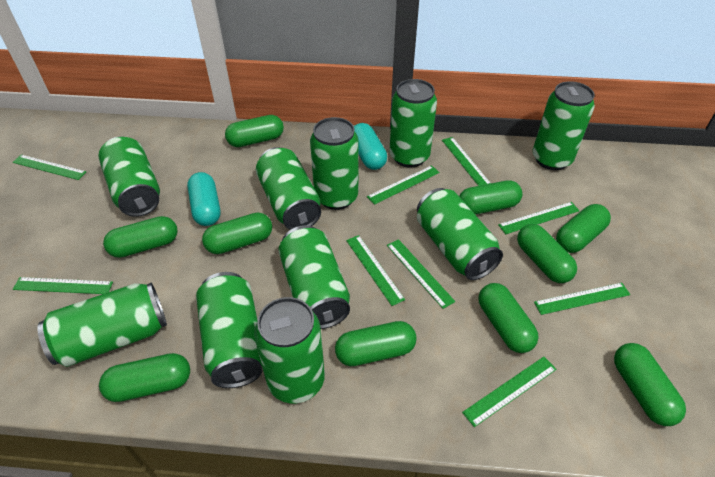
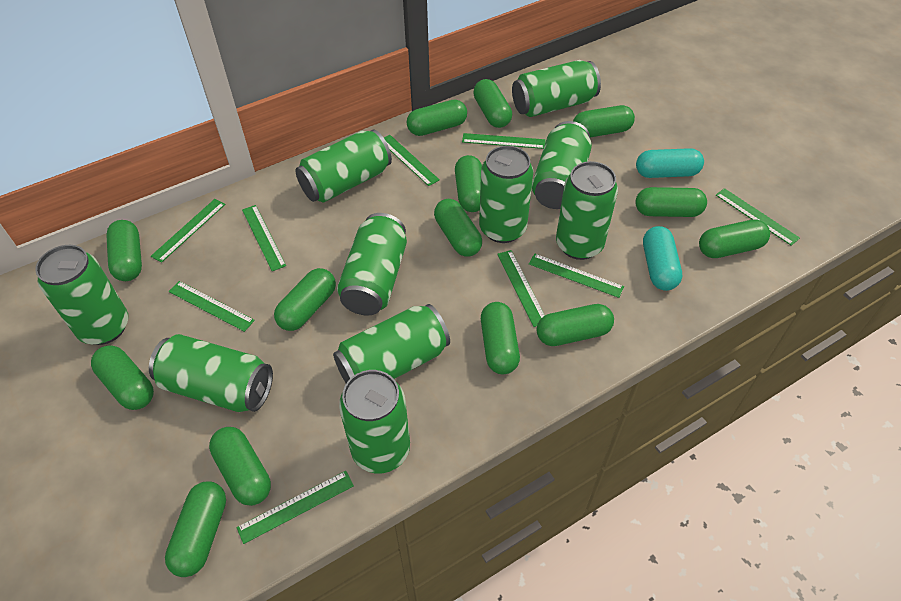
green capsule: [99,353,190,402] [103,216,178,258] [202,213,272,254] [225,115,284,147] [335,321,417,366] [459,180,522,215] [479,283,539,353] [517,224,577,283] [556,204,611,253] [614,343,686,426] = 10 -> [91,345,154,410] [106,220,142,281] [165,481,226,577] [209,427,271,506] [274,268,336,331] [407,100,467,136] [434,199,482,257] [455,155,482,212] [473,79,512,128] [481,302,520,374] [536,304,614,346] [573,105,635,137] [635,187,707,217] [699,220,770,258] = 14

